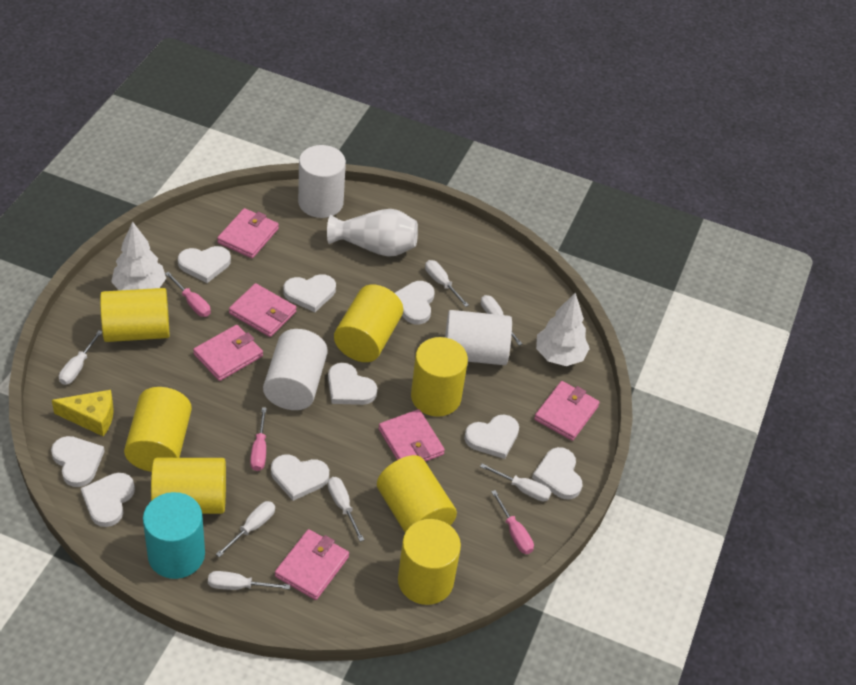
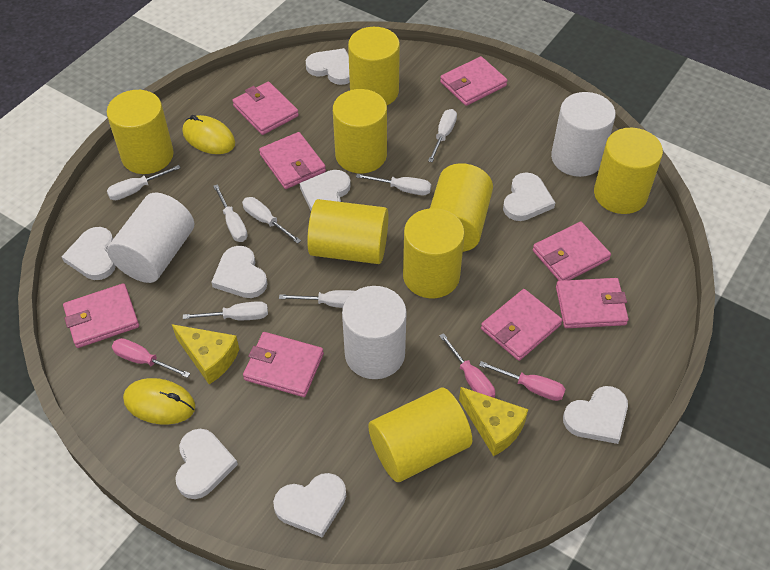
pink wallet: [193,325,263,381] [217,208,279,258] [229,283,296,337] [275,529,349,600] [379,409,445,462] [534,381,600,441] = 6 -> [63,283,139,348] [232,82,299,135] [243,332,324,397] [259,132,326,189] [440,56,508,106] [481,289,563,361] [533,221,611,281] [556,278,629,328] = 8
turquoise cylinder: [143,492,205,579] = 1 -> none = 0
white heart: [51,436,105,487] [81,473,135,527] [178,246,231,283] [271,455,329,501] [283,274,336,312] [328,363,377,405] [395,281,435,325] [464,415,519,459] [532,447,582,500] = 9 -> [61,227,116,280] [175,429,238,499] [211,246,268,298] [273,473,346,538] [300,170,351,210] [306,48,350,85] [503,173,555,221] [563,386,628,444] = 8
white tree: [111,222,166,290] [536,292,590,366] = 2 -> none = 0
white vase: [327,209,418,257] = 1 -> none = 0
yellow cheese: [52,390,114,436] = 1 -> [172,324,239,384] [459,387,528,456] = 2
yellow cylinder: [100,288,169,342] [124,387,192,472] [151,458,226,514] [334,285,403,362] [377,455,457,532] [398,519,461,605] [411,337,468,417] = 7 -> [107,90,174,174] [307,199,388,264] [333,89,387,173] [348,27,400,105] [368,388,472,482] [403,208,465,298] [430,163,493,252] [594,128,663,214] = 8
yellow mouse: none = 0 -> [123,378,195,425] [183,115,235,154] = 2

